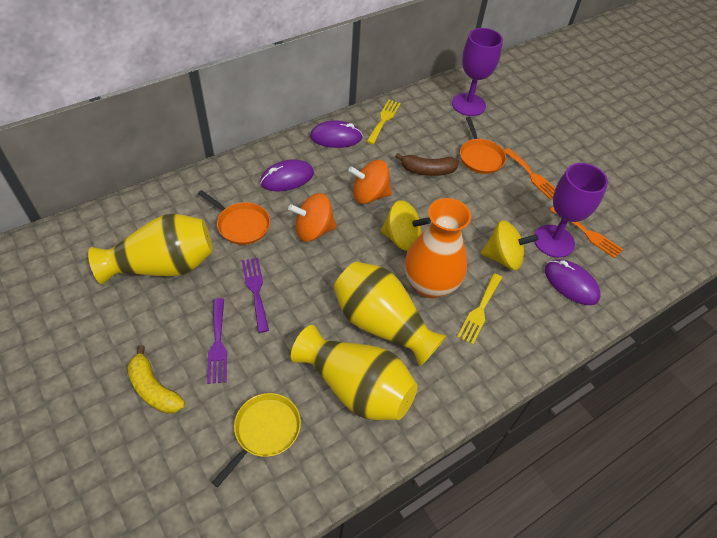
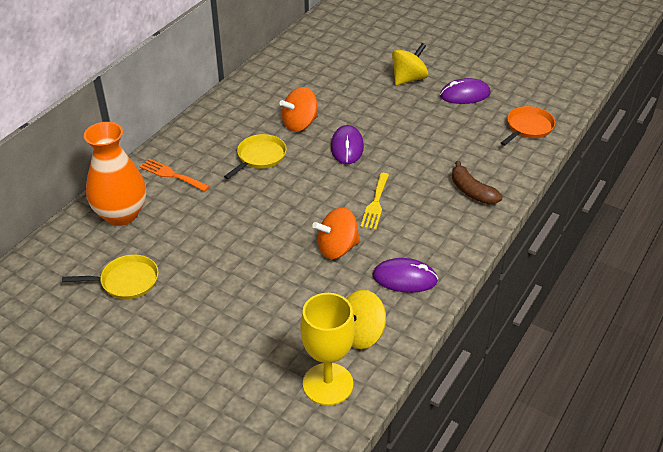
orange fork: [504,148,556,199] [549,206,623,258] = 2 -> [139,159,210,192] = 1
orange pan: [198,190,270,245] [460,117,506,174] = 2 -> [501,106,555,146] = 1
purple fork: [207,298,227,384] [242,258,269,333] = 2 -> none = 0
purple goblet: [452,28,503,116] [534,163,608,258] = 2 -> none = 0
yellow banana: [128,345,185,414] = 1 -> none = 0
yellow fork: [366,100,401,144] [457,273,502,345] = 2 -> [360,173,389,230] = 1
yellow goblet: none = 0 -> [300,293,355,406] = 1
yellow pan: [212,393,301,487] = 1 -> [62,255,159,299] [224,134,287,179] = 2
yellow vase: [88,214,213,285] [291,325,418,420] [334,262,447,367] = 3 -> none = 0

